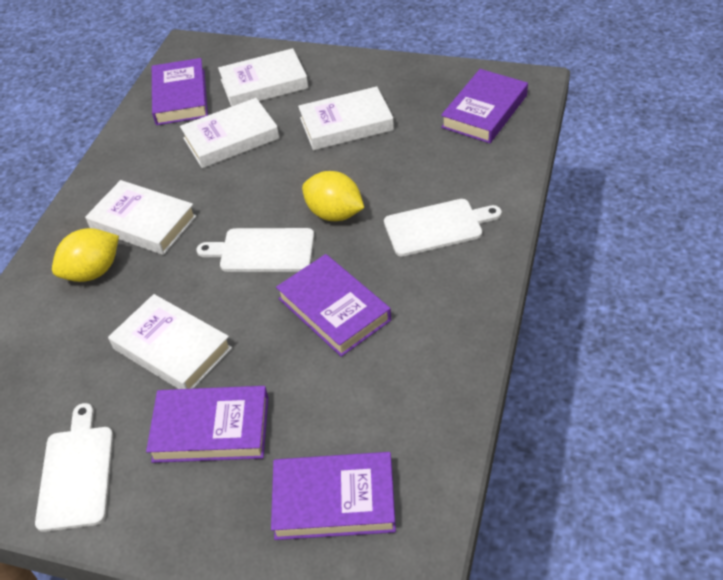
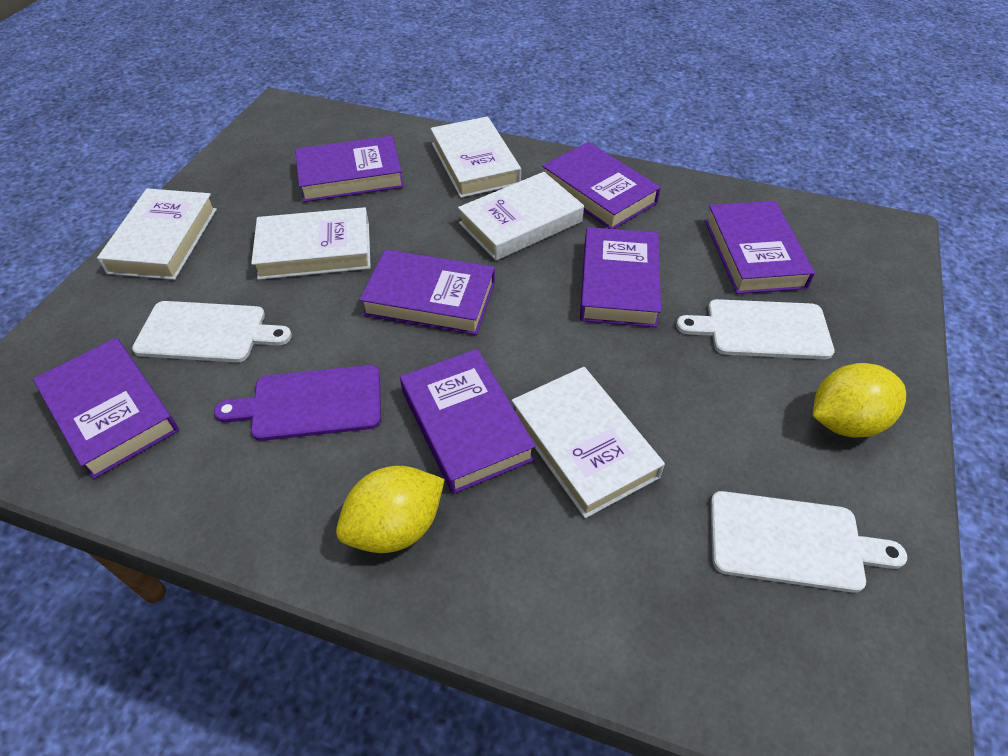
purple book: [146,386,268,463] [152,58,208,125] [271,452,396,540] [276,254,391,357] [441,69,528,143] = 5 -> [33,338,179,479] [295,136,404,202] [360,249,495,335] [400,349,536,494] [542,142,661,229] [580,227,661,327] [705,201,815,294] = 7
purple cutting board: none = 0 -> [214,365,381,441] = 1

